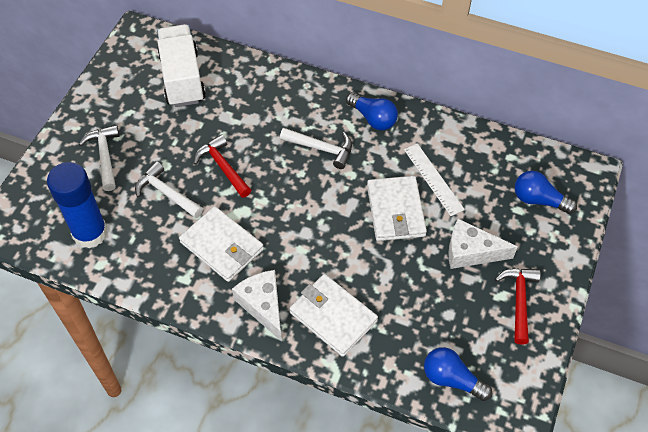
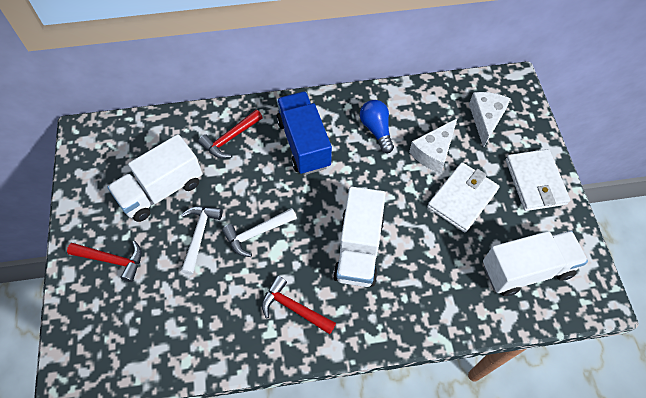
blue glue stick: [47,162,108,248] = 1 -> none = 0
blue light bulb: [346,92,398,131] [424,347,492,401] [515,171,577,214] = 3 -> [360,100,394,153] = 1
blue truck: none = 0 -> [276,91,332,175] = 1
red hammer: [194,134,251,198] [495,269,541,345] = 2 -> [67,241,142,282] [198,110,263,158] [262,276,336,334] = 3
white hammer: [79,125,119,191] [135,161,203,218] [280,128,352,169] = 3 -> [181,207,223,275] [222,208,297,257] = 2
white ruler: [404,143,465,216] = 1 -> none = 0
white truck: [157,24,206,107] = 1 -> [107,134,203,222] [333,187,386,287] [483,231,588,296] = 3
white wallet: [179,206,264,282] [289,274,378,357] [367,176,427,241] = 3 -> [427,162,500,232] [506,149,570,211] = 2

